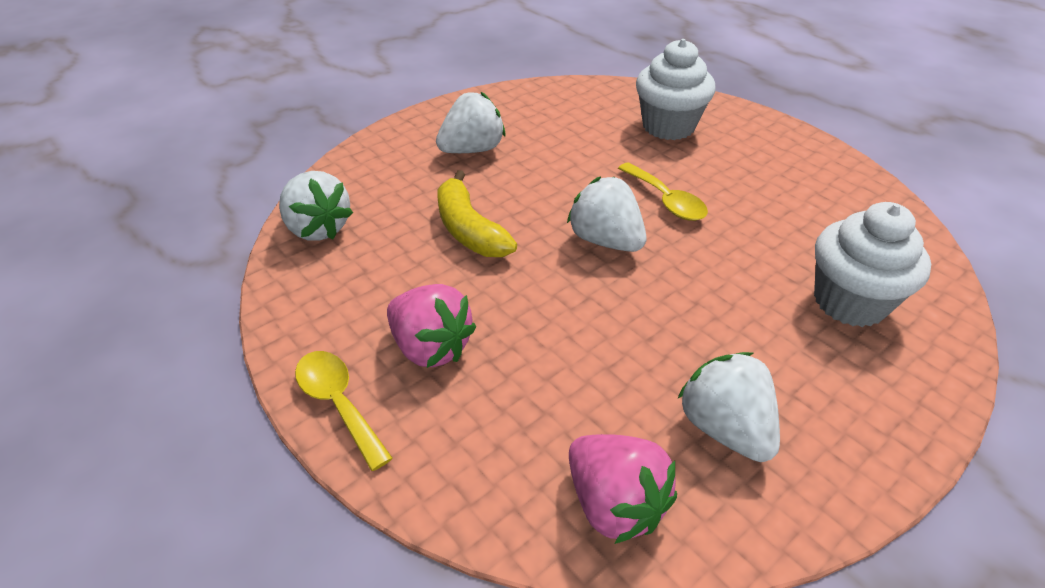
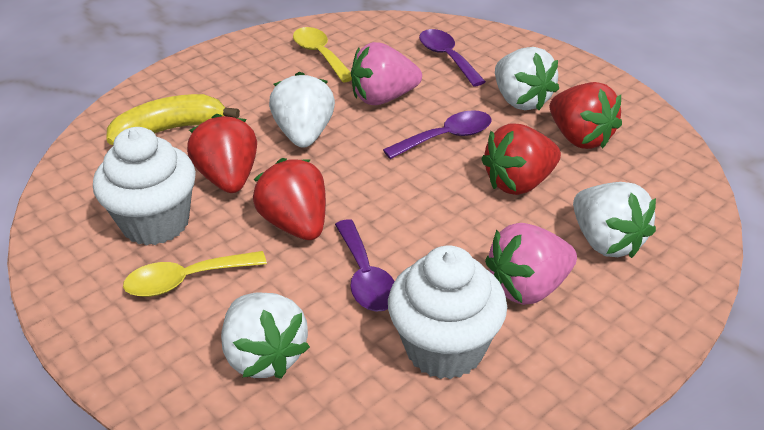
purple spoon: none = 0 -> [335,219,395,312] [383,110,492,159] [419,29,486,87] = 3
red strawberry: none = 0 -> [187,114,257,193] [253,158,326,240] [481,123,561,195] [550,82,622,149] = 4

